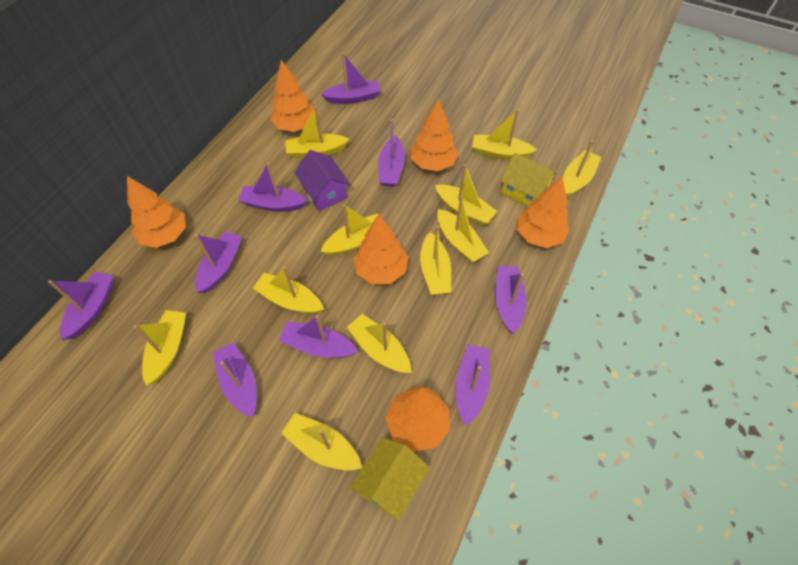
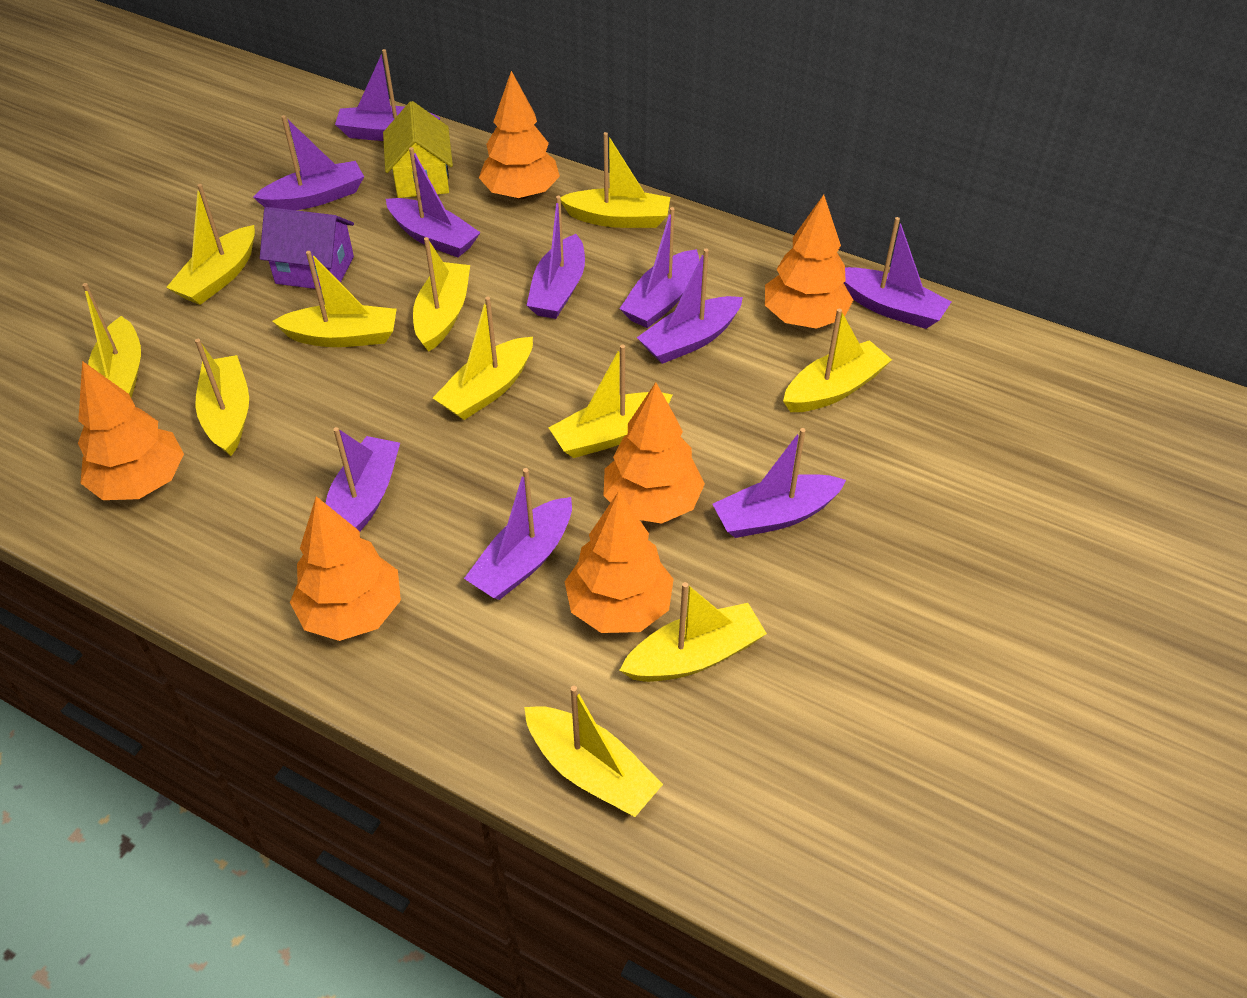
purple boat: [48,271,113,340] [195,231,242,293] [213,342,257,418] [238,162,308,212] [278,315,358,358] [321,53,381,104] [378,119,405,187] [455,345,490,426] [495,266,526,334] = 9 -> [253,115,364,210] [325,427,400,532] [335,49,441,141] [386,147,481,258] [464,468,572,600] [526,196,585,319] [619,207,699,328] [637,249,743,364] [712,428,846,538] [844,217,952,329] = 10
yellow house: [350,437,429,521] [500,153,558,207] = 2 -> [383,101,453,198] = 1

